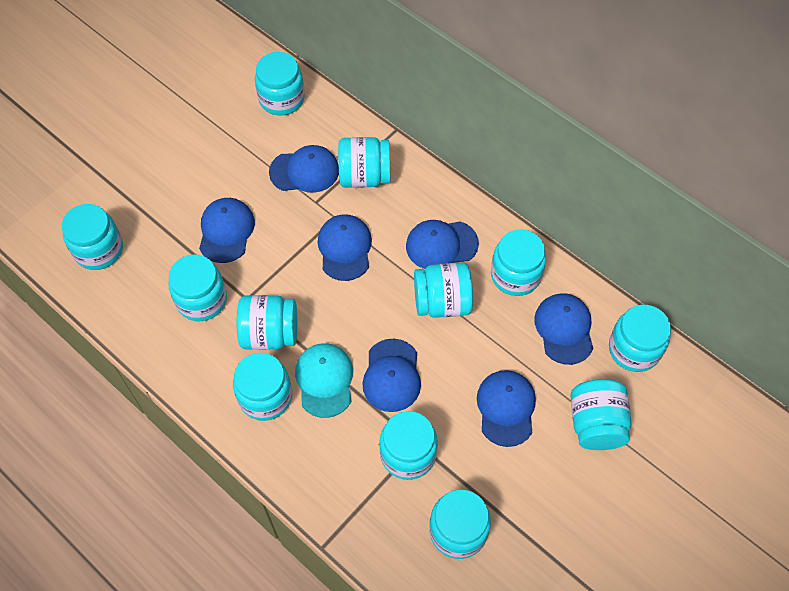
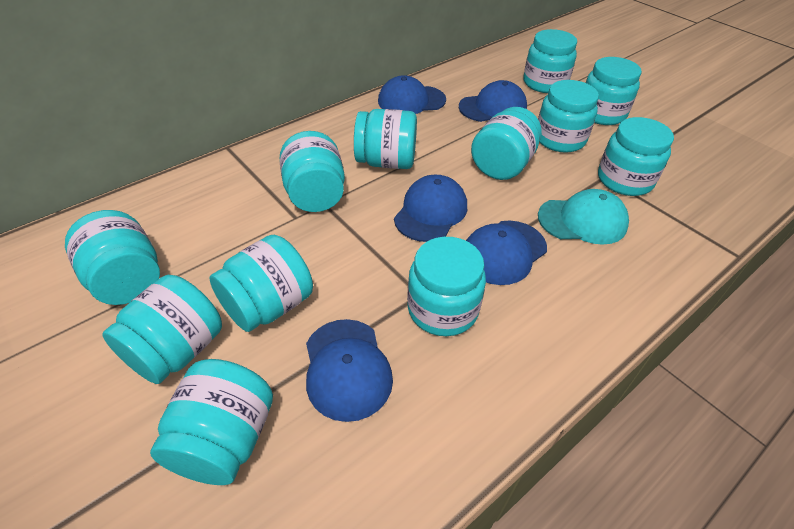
blue cap: [199,198,255,263] [269,145,339,193] [318,214,372,281] [362,339,421,412] [406,220,479,269] [477,370,536,447] [534,293,593,365] = 7 -> [306,319,393,422] [378,75,446,114] [394,175,467,242] [459,80,527,122] [466,220,547,285] = 5

